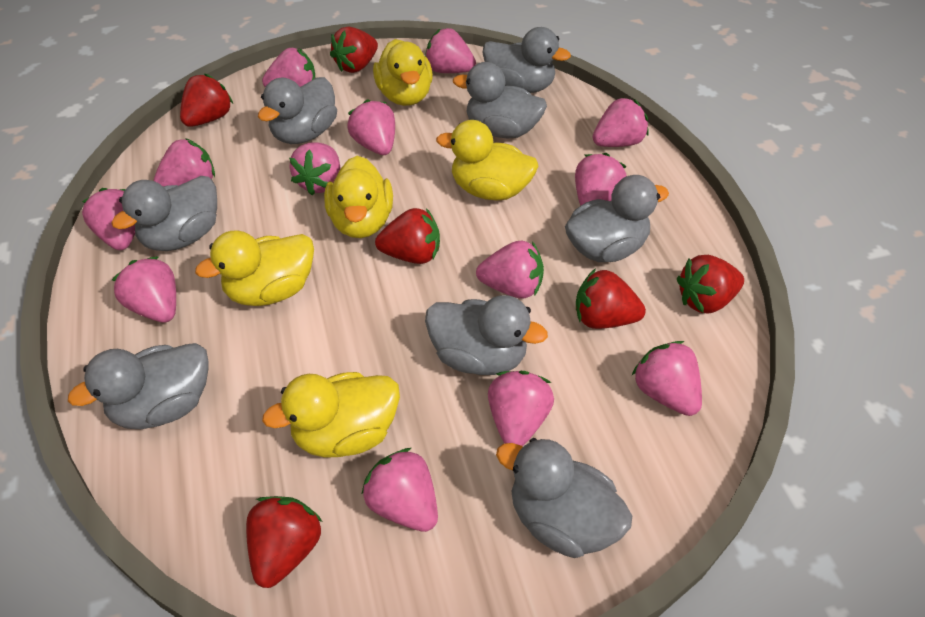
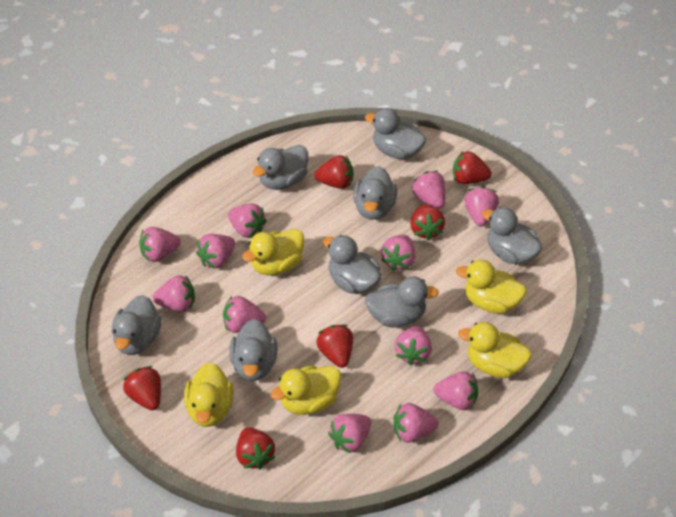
pink strawberry: [82,188,135,250] [112,256,176,323] [154,138,215,187] [262,48,315,87] [289,143,341,195] [347,99,395,155] [361,448,438,532] [425,28,476,73] [476,241,544,299] [488,371,554,446] [575,153,627,206] [593,98,649,147] [632,341,702,416] = 13 -> [139,227,181,262] [153,275,195,312] [196,234,235,269] [223,296,266,333] [228,204,267,238] [328,414,371,454] [381,235,416,271] [394,403,439,443] [395,326,432,366] [411,171,446,209] [433,371,478,410] [465,186,499,227] = 12

